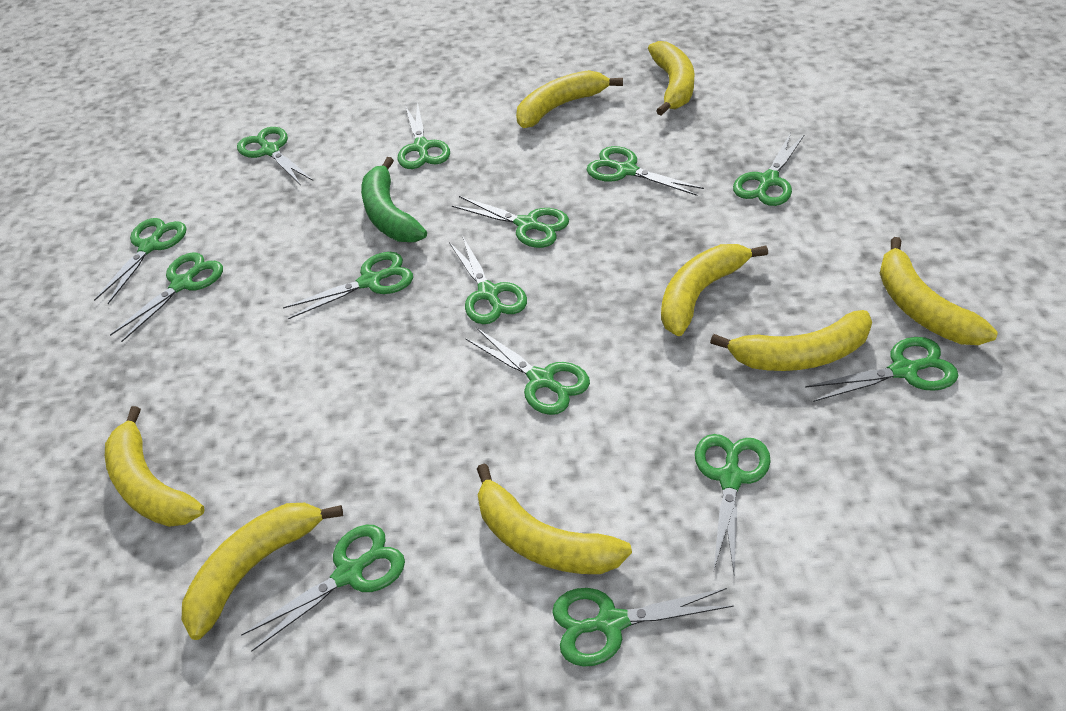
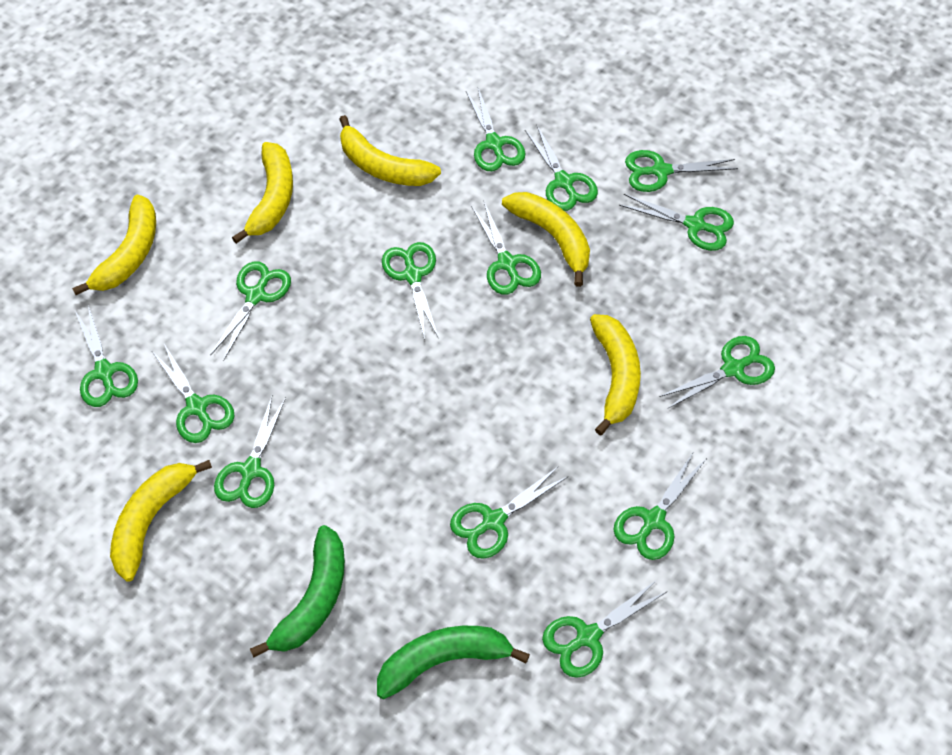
green banana: [361,157,427,242] = 1 -> [250,525,345,657] [377,626,530,699] = 2
yellow banana: [105,406,205,527] [182,503,343,640] [477,463,632,574] [516,70,623,128] [648,41,694,116] [661,244,768,336] [710,310,872,371] [880,237,998,345] = 8 -> [72,195,156,295] [110,460,212,581] [232,142,293,244] [339,115,441,186] [502,192,590,287] [590,314,641,435] = 6

